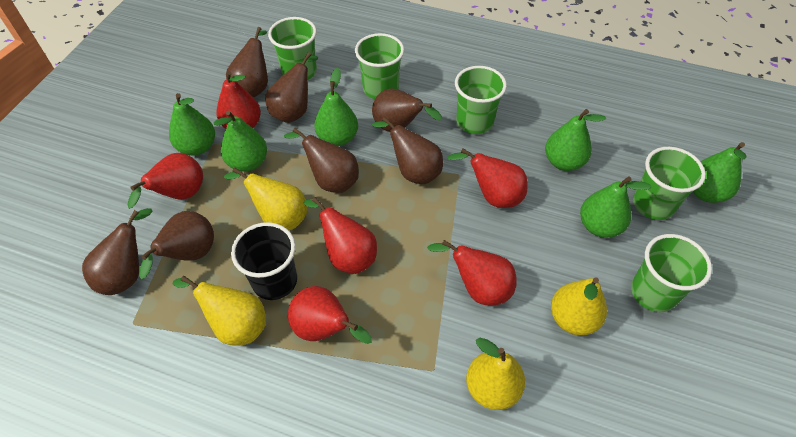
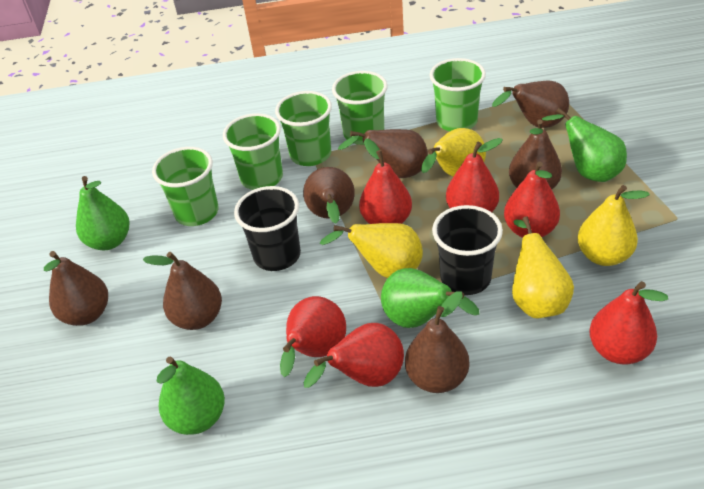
black cup: [231,222,297,300] = 1 -> [234,186,301,271] [432,205,503,295] = 2
green pear: [169,93,215,156] [213,111,267,172] [314,68,358,146] [545,109,606,171] [580,176,652,238] [692,142,747,203] = 6 -> [76,176,130,250] [157,357,225,435] [381,268,479,328] [542,108,627,182] = 4

